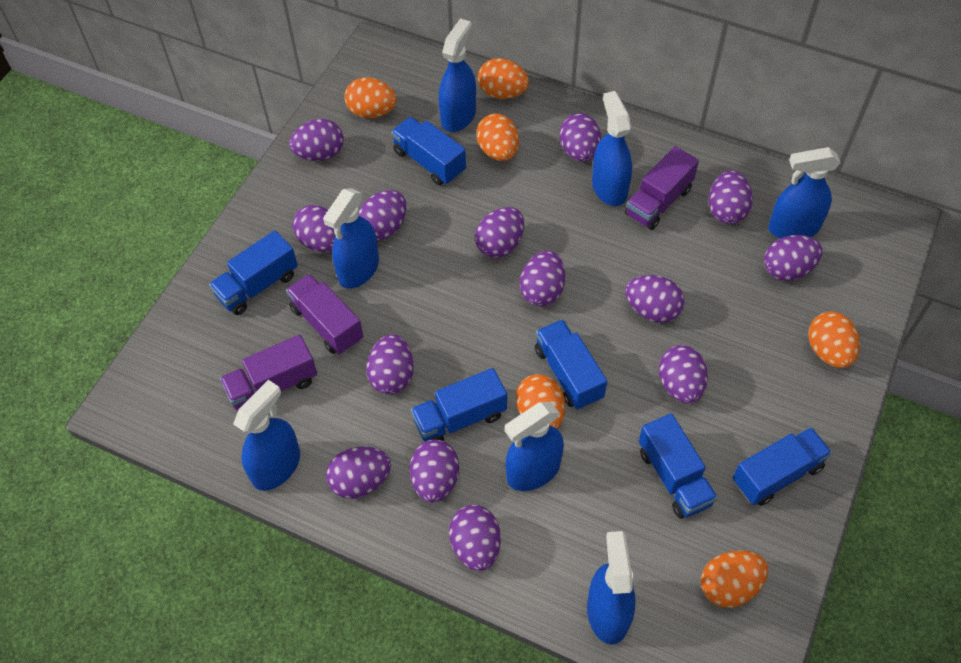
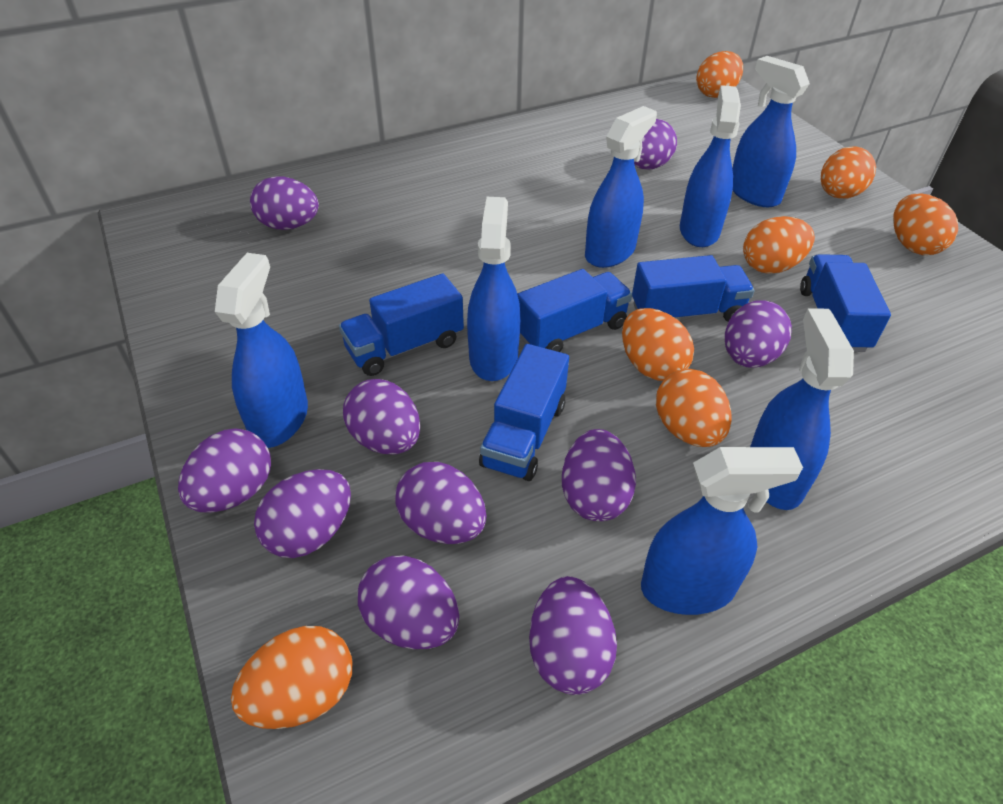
blue truck: [209,230,298,315] [391,117,466,185] [411,368,507,442] [535,319,607,410] [639,413,718,519] [733,427,832,506] = 6 -> [339,273,464,376] [479,344,569,481] [517,269,632,352] [632,255,754,322] [800,254,891,352] = 5
orange egg: [344,77,397,118] [476,113,519,161] [478,58,529,99] [516,374,565,429] [701,550,768,608] [808,312,860,368] = 6 -> [231,626,352,729] [622,308,694,381] [656,369,731,447] [696,51,743,98] [743,216,815,274] [821,146,876,199] [893,194,958,255] = 7
purple egg: [289,119,344,161] [292,205,336,252] [326,447,391,499] [359,190,406,240] [366,334,414,395] [410,440,459,503] [449,505,501,571] [475,207,524,258] [520,251,565,306] [560,113,601,162] [625,275,684,323] [659,345,708,404] [709,170,753,224] [764,235,822,281] = 14 -> [178,428,271,513] [250,176,319,230] [254,469,351,558] [343,379,420,455] [358,556,459,649] [395,462,486,544] [529,576,617,695] [562,429,636,521] [634,119,677,170] [725,300,792,368] = 10
purple truck: [220,334,317,410] [286,274,363,354] [625,146,699,230] = 3 -> none = 0

